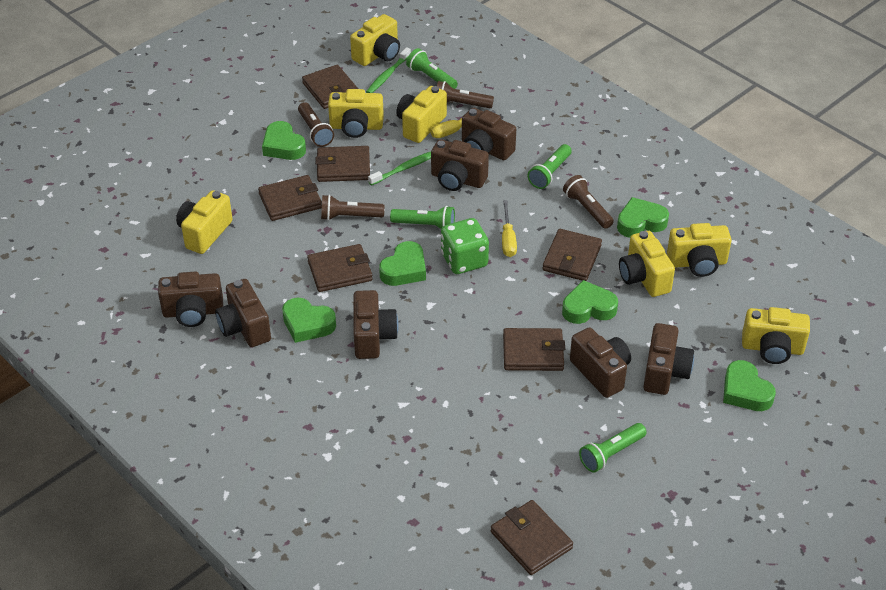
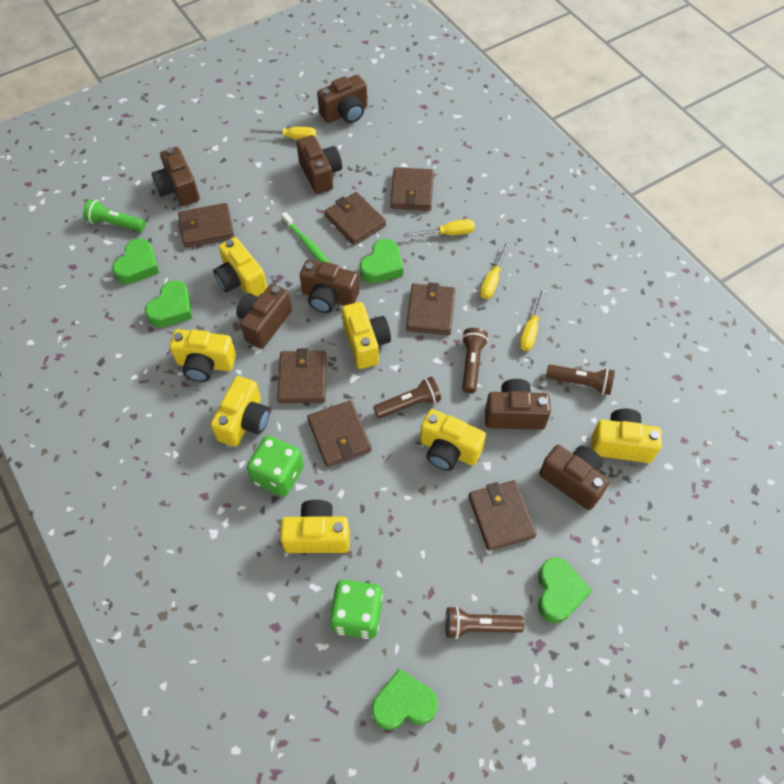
green dice: [441,218,489,274] = 1 -> [247,436,304,497] [329,580,383,639] = 2
green flashlight: [390,206,455,229] [406,48,458,89] [528,144,572,189] [579,423,647,473] = 4 -> [83,199,146,232] = 1
green heart: [262,121,306,160] [282,298,336,343] [379,241,426,286] [562,280,618,324] [617,197,669,238] [723,360,776,411] = 6 -> [112,238,159,284] [145,280,192,327] [360,239,403,284] [372,669,438,730] [538,558,592,623] = 5
green toothbrush: [366,47,411,93] [368,152,431,186] = 2 -> [281,212,330,263] = 1
yellow screwdriver: [430,110,496,138] [502,200,517,257] = 2 -> [250,127,316,140] [404,219,475,237] [480,241,510,299] [519,288,546,351] = 4

